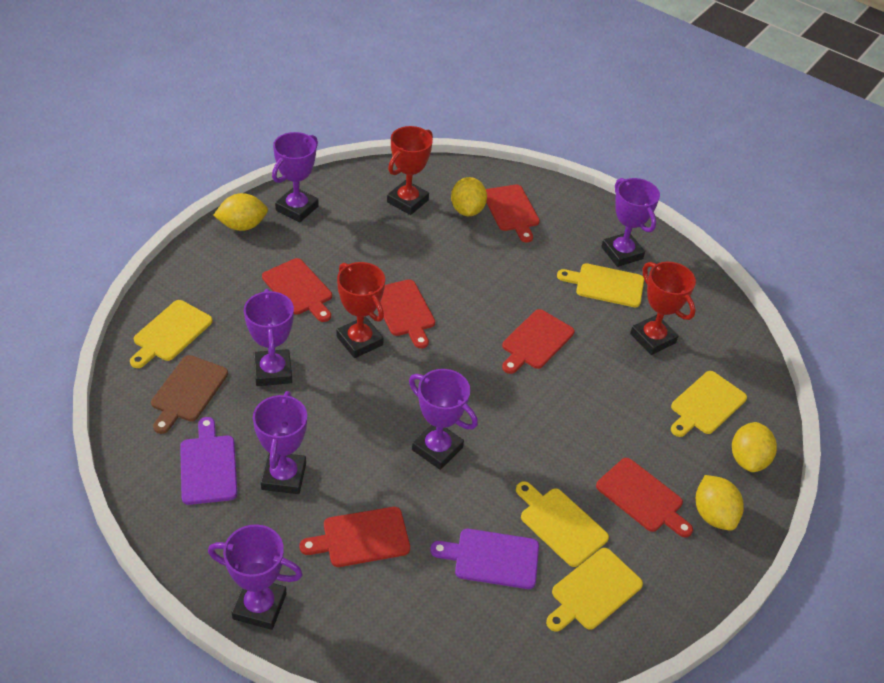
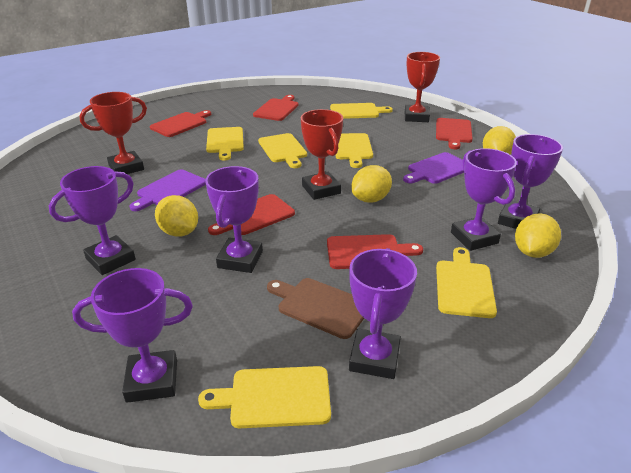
red cutting board: [262,258,332,322] [300,507,410,567] [380,279,435,349] [486,185,540,243] [502,309,574,374] [596,458,693,537] = 6 -> [150,110,211,137] [208,194,295,235] [253,95,299,121] [327,234,423,269] [436,118,473,149] = 5
yellow cutting board: [130,300,213,368] [516,481,609,567] [546,548,643,632] [557,263,644,307] [671,371,747,437] = 5 -> [198,366,331,428] [206,127,244,161] [258,133,307,168] [330,103,393,119] [335,133,373,168] [436,247,497,318] = 6

